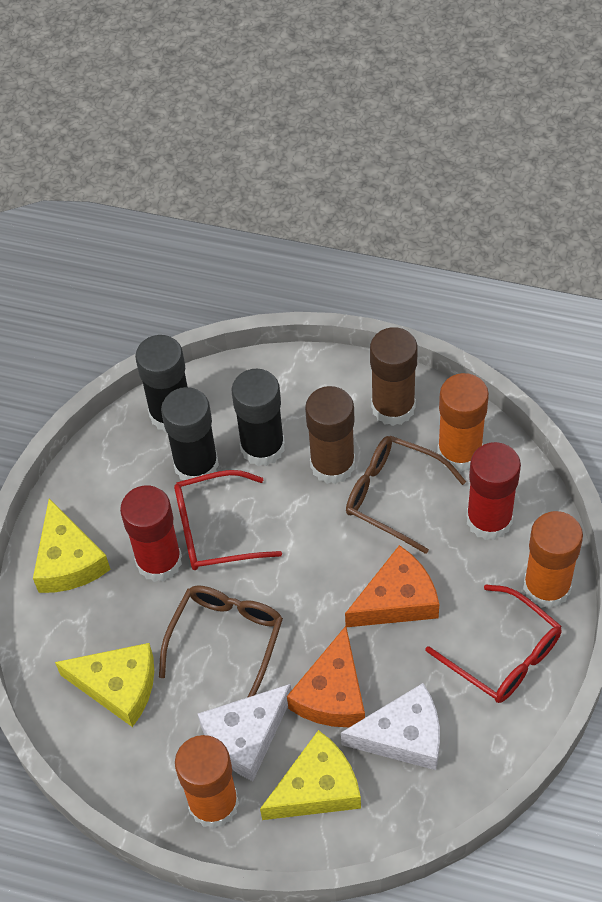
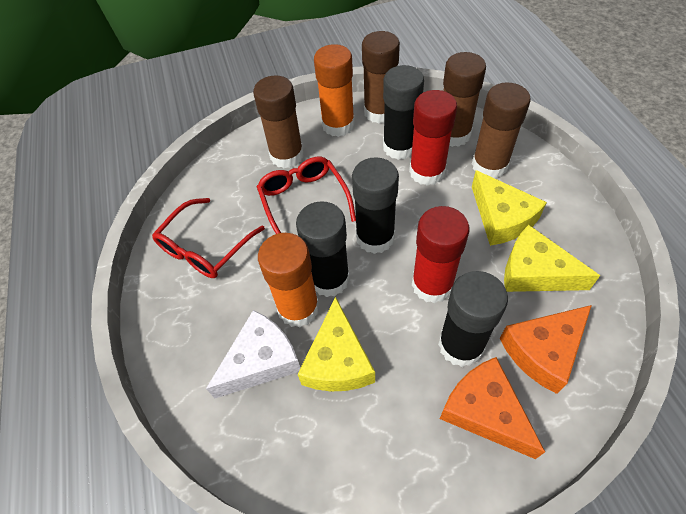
black glue stick: [135,335,187,432] [161,387,219,485] [231,369,285,466] = 3 -> [296,201,350,297] [352,157,399,254] [383,65,424,160] [438,271,508,367] = 4
brown glasses: [159,585,283,698] [346,436,466,554] = 2 -> none = 0
brown glue stick: [305,386,355,484] [370,327,418,426] = 2 -> [253,76,304,168] [362,31,400,123] [443,52,486,147] [472,83,530,179] = 4
orange glue stick: [175,735,239,829] [437,373,489,472] [523,511,583,609] = 3 -> [258,233,319,328] [314,44,355,137] = 2
white cheese: [198,684,291,781] [341,683,440,770] = 2 -> [206,310,300,398] = 1

